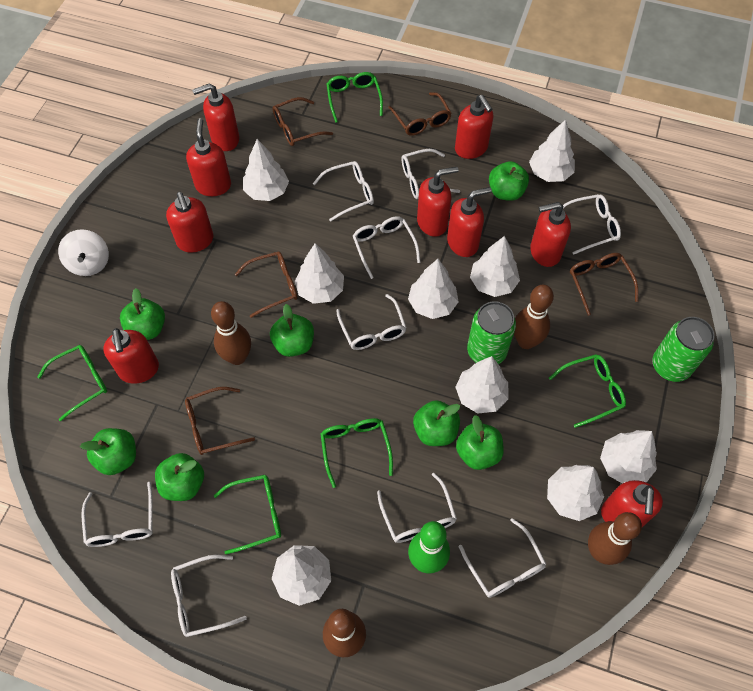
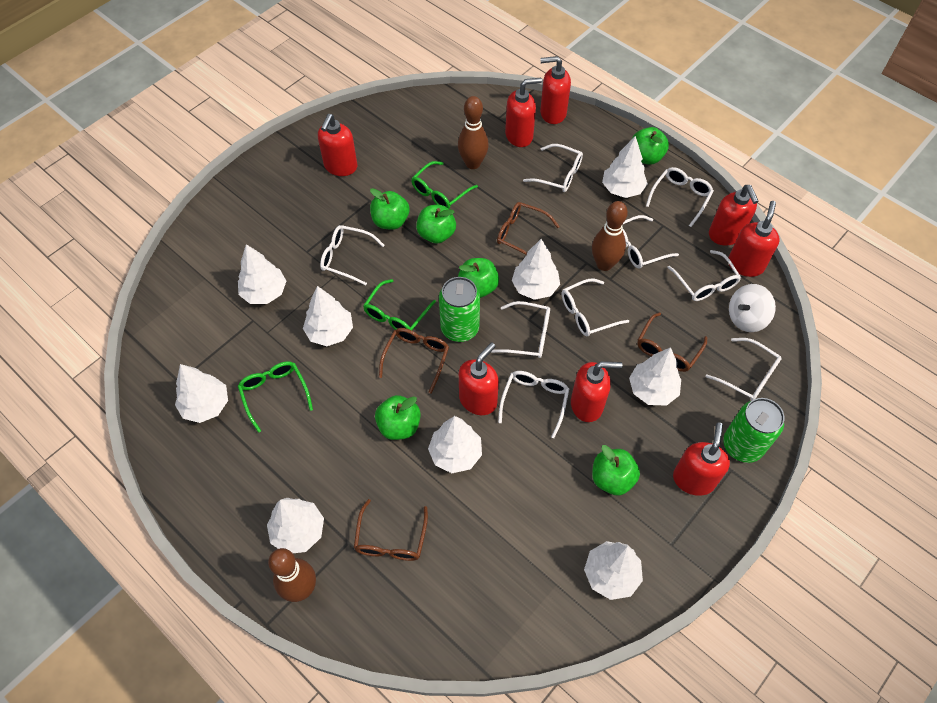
brown bowling pin: [211,301,251,365] [323,609,366,657] [514,285,554,349] [588,512,642,565] = 4 -> [268,548,316,602] [458,96,489,169] [592,201,628,271] = 3
brown glasses: [185,387,255,455] [235,252,298,318] [272,97,333,146] [388,92,452,136] [570,253,638,316] = 5 -> [354,499,428,561] [379,328,449,394] [497,202,560,255] [637,312,707,372] = 4
green apple: [80,428,136,475] [120,288,165,340] [155,453,204,501] [270,304,314,357] [413,400,460,446] [456,415,504,470] [489,161,529,201] = 7 -> [370,188,409,230] [375,395,421,440] [416,205,456,244] [458,258,499,298] [592,445,640,496] [631,127,669,165] = 6
green bowling pin: [408,521,450,573] = 1 -> none = 0
green glasses: [37,345,107,421] [214,475,281,554] [321,418,393,488] [327,72,383,123] [549,354,626,428] = 5 -> [238,361,313,433] [363,279,436,330] [411,161,478,209] = 3
red soap dispenser: [103,328,159,384] [166,192,214,253] [186,118,231,196] [192,83,239,151] [417,167,458,237] [447,187,492,257] [455,95,494,159] [530,202,571,267] [601,480,663,527] = 9 -> [318,114,357,176] [459,342,499,415] [505,77,542,147] [540,56,571,124] [571,361,623,422] [673,422,730,496] [709,185,759,245] [728,201,780,277] = 8

